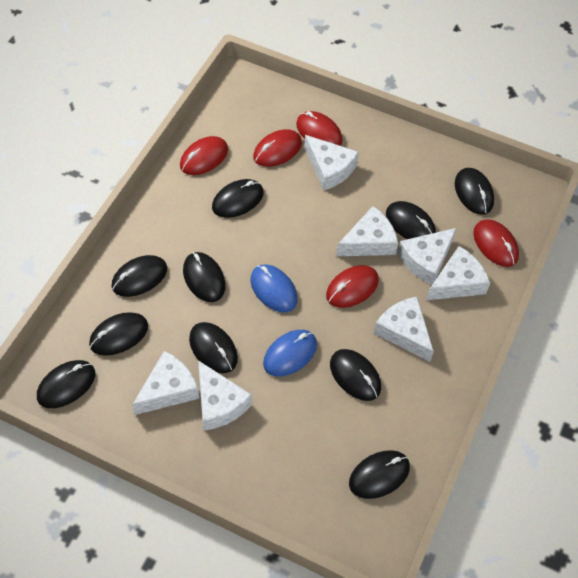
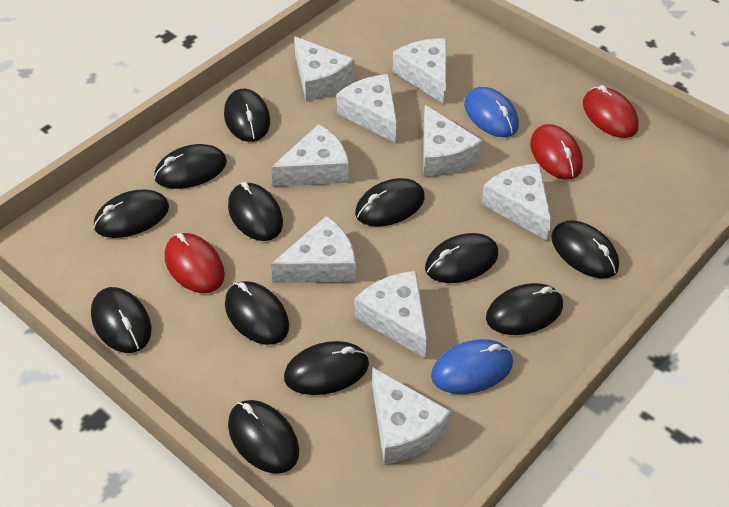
black mouse: [37,360,95,408] [89,312,148,356] [112,255,167,297] [183,252,226,302] [189,322,238,373] [212,179,264,218] [330,349,381,401] [349,450,410,499] [386,201,436,239] [455,168,494,215] = 10 -> [91,287,151,353] [94,190,169,238] [154,144,227,189] [224,89,270,142] [225,281,289,345] [228,182,283,241] [228,400,299,474] [284,341,369,395] [355,178,425,227] [425,233,498,283] [486,283,563,335] [551,220,619,278] = 12
red mouse: [180,136,228,175] [253,129,302,167] [296,111,343,146] [326,265,379,308] [473,219,519,267] = 5 -> [165,233,225,293] [530,124,583,180] [583,85,639,138] = 3
white cheese: [132,351,199,415] [198,360,252,430] [304,135,359,190] [336,206,398,256] [374,297,434,362] [398,228,457,285] [426,246,490,300] = 7 -> [271,124,349,187] [271,216,356,283] [294,36,354,101] [337,74,397,143] [354,271,427,358] [372,368,451,465] [392,38,447,104] [423,105,483,177] [481,164,552,241] = 9

